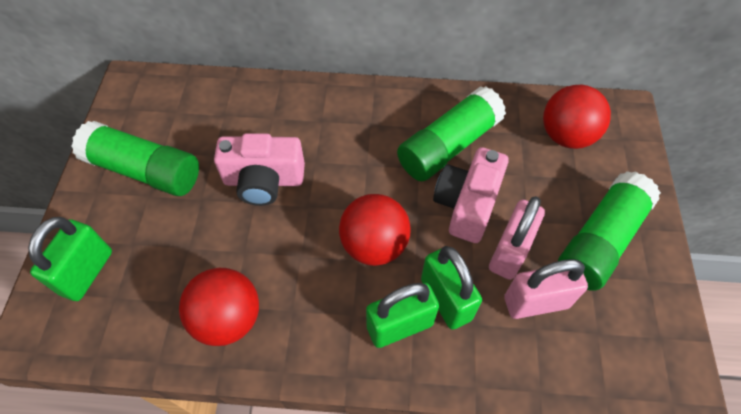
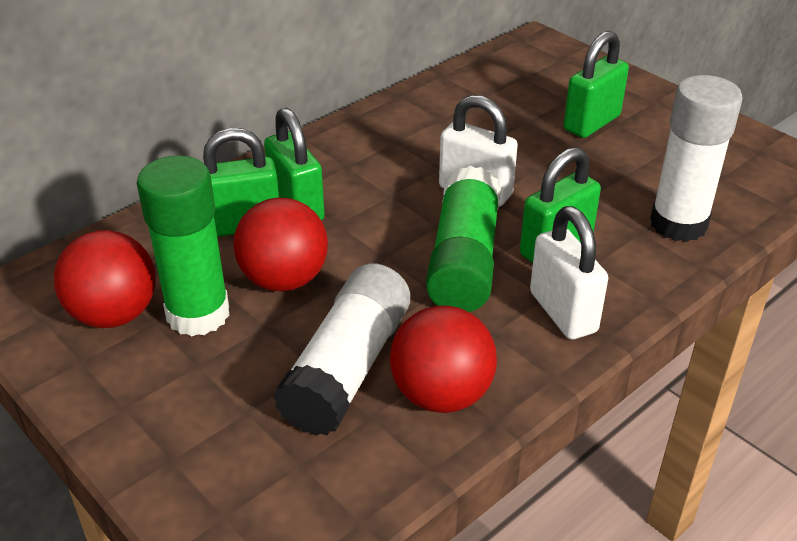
green glue stick: [71,121,199,196] [397,86,506,181] [558,171,661,291] = 3 -> [137,155,230,337] [426,166,501,312] = 2
green padlock: [28,217,112,301] [366,283,439,348] [421,246,482,330] = 3 -> [203,128,279,237] [264,108,325,221] [520,147,601,263] [563,31,629,138] = 4
pink camera: [214,133,305,206] [433,147,509,243] = 2 -> none = 0
pink padlock: [489,196,545,280] [504,259,588,319] = 2 -> none = 0
white glue stick: none = 0 -> [273,263,410,436] [650,75,743,242] = 2
white padlock: none = 0 -> [439,95,518,207] [530,206,608,340] = 2

